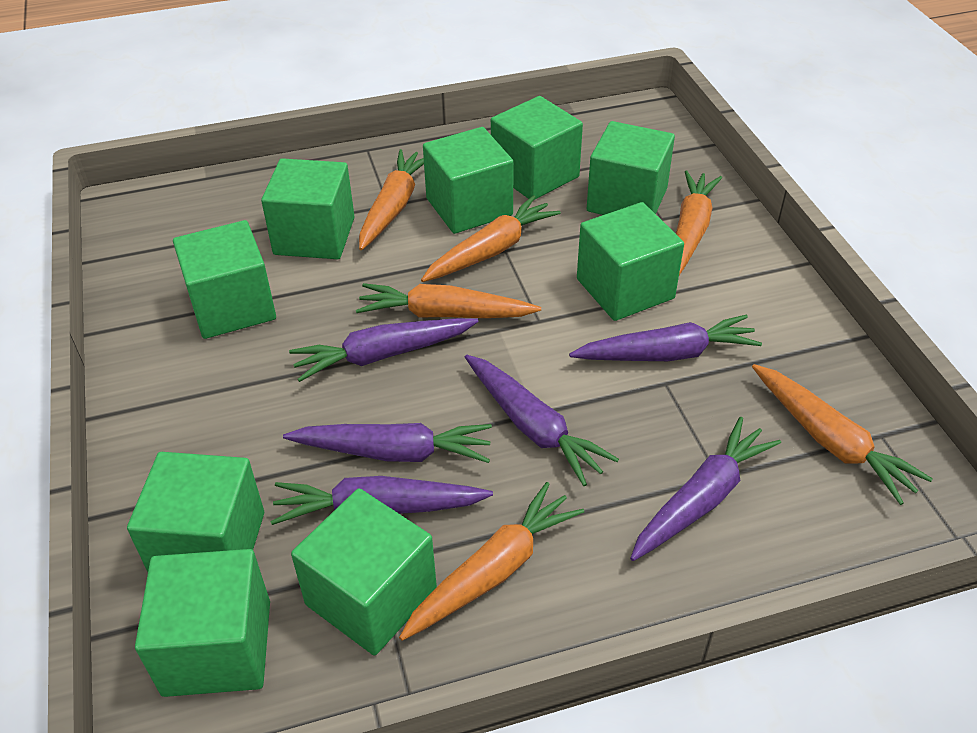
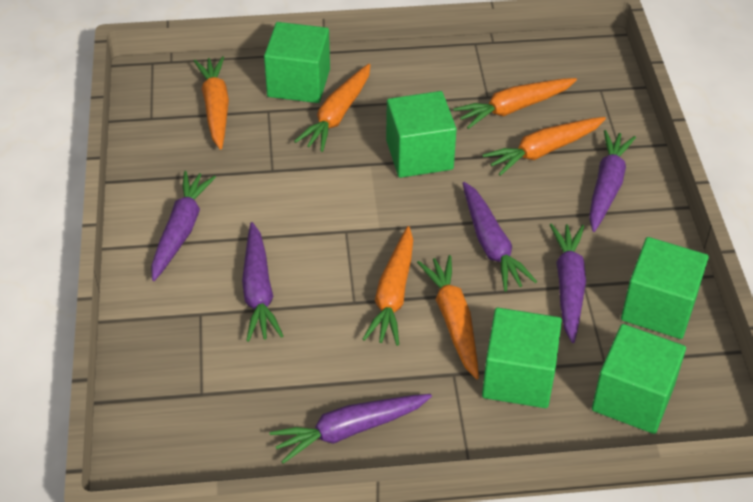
green cube: [127,452,264,572] [135,549,270,697] [173,220,276,339] [261,158,355,259] [291,488,437,655] [423,127,514,234] [491,96,583,200] [577,202,684,321] [587,121,675,215] = 9 -> [264,22,330,103] [386,91,457,178] [482,308,562,408] [592,324,686,434] [621,237,709,339] = 5

